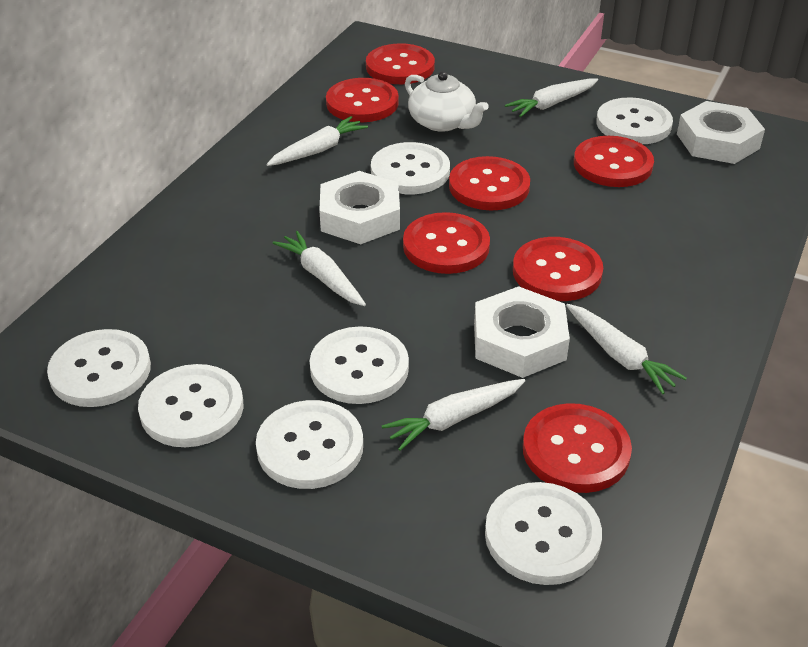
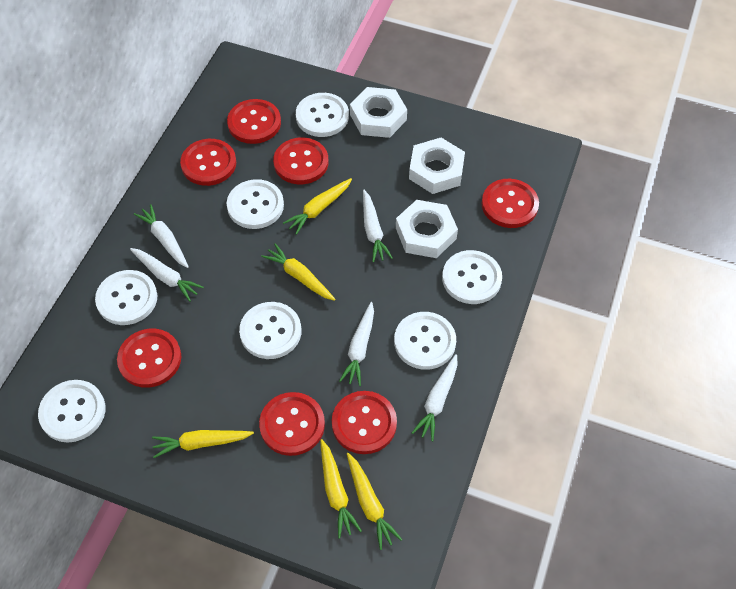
white teapot: [405,71,489,132] = 1 -> none = 0
yellow carrot: none = 0 -> [152,430,254,458] [261,243,336,301] [283,178,352,235] [320,439,362,539] [347,453,402,550] = 5

